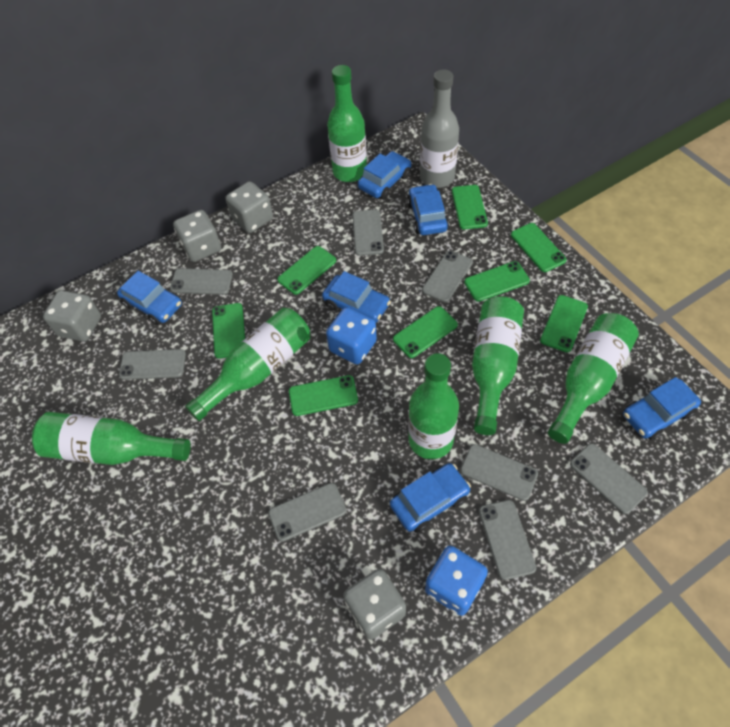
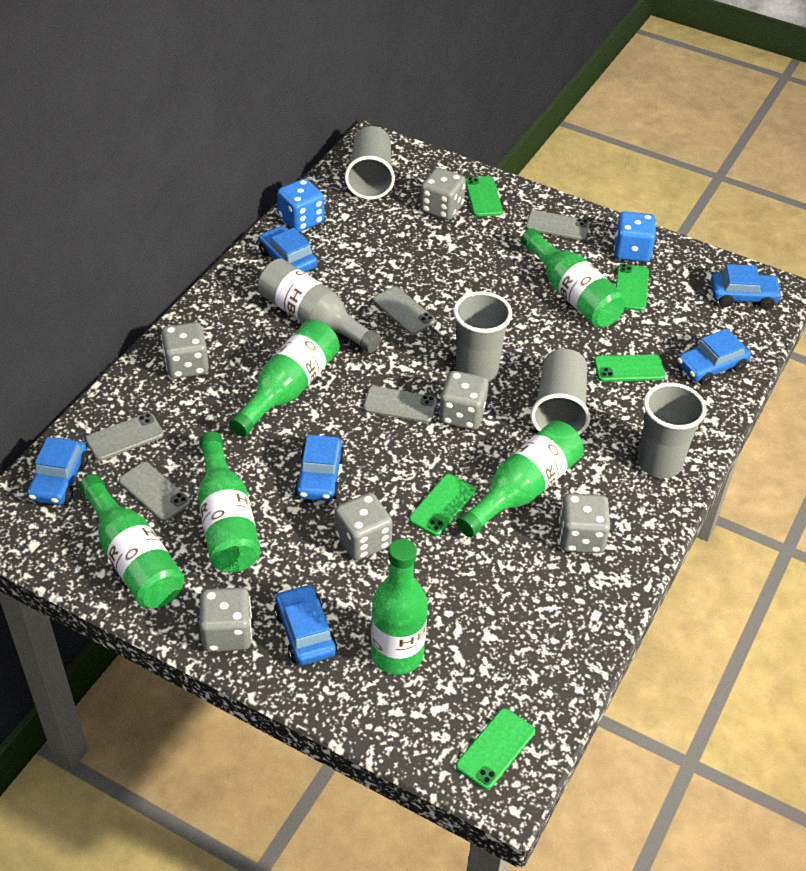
green phone: [212,303,245,359] [277,246,336,295] [289,375,358,416] [393,306,458,358] [452,185,488,229] [464,261,530,302] [511,223,566,272] [540,295,588,352] = 8 -> [409,474,476,536] [456,708,535,790] [466,176,503,217] [594,354,665,382] [616,264,649,311] = 5
grey cup: none = 0 -> [345,126,395,200] [453,291,512,381] [530,349,591,435] [637,383,706,478] = 4
grey dice: [43,290,101,342] [173,210,221,262] [226,181,273,233] [343,569,406,640] = 4 -> [161,322,209,379] [200,587,252,652] [335,493,393,561] [420,168,466,220] [439,371,489,430] [559,493,610,553] = 6
grey phone: [119,349,186,380] [170,268,233,295] [268,483,347,542] [353,210,384,256] [422,251,473,302] [460,444,538,501] [479,500,536,580] [570,443,648,514] = 8 -> [86,413,164,461] [119,462,190,521] [363,386,437,423] [373,286,435,334] [526,210,590,240] = 5

